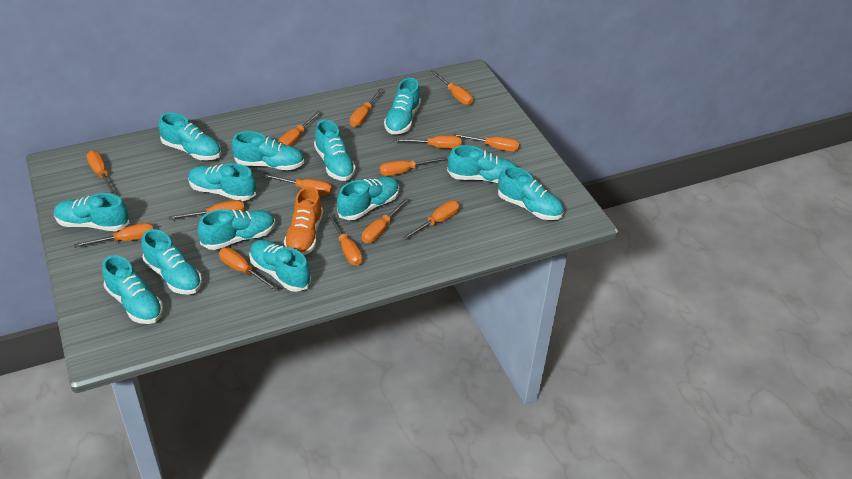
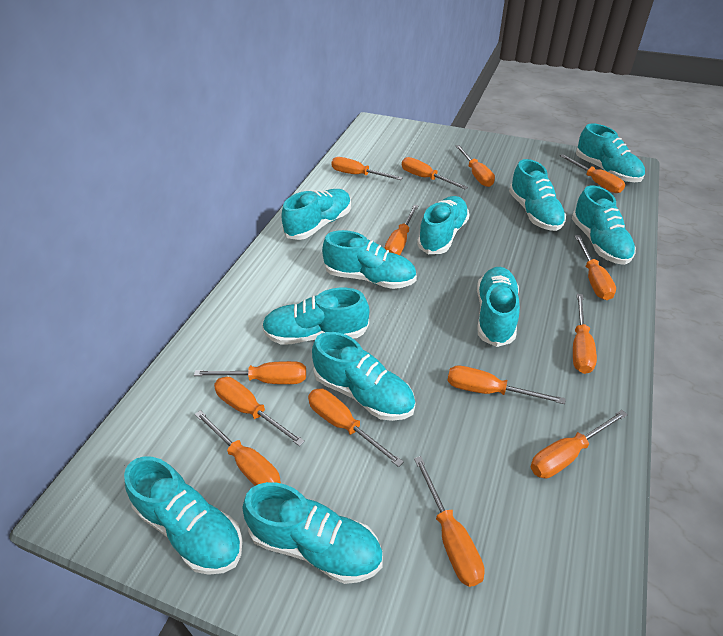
orange shoe: [284,186,323,255] = 1 -> none = 0
turquoise shoe: [54,193,129,231] [102,255,163,324] [141,229,202,295] [159,113,221,161] [188,163,256,201] [198,209,275,250] [232,131,304,171] [249,240,311,292] [314,119,356,181] [337,176,399,220] [384,78,421,134] [447,145,517,183] [498,166,564,220] = 13 -> [124,456,243,575] [243,482,383,584] [262,288,369,345] [281,189,351,240] [312,332,415,421] [322,230,417,289] [417,196,470,254] [477,267,520,347] [509,159,566,231] [572,185,636,265] [576,124,645,182] = 11

